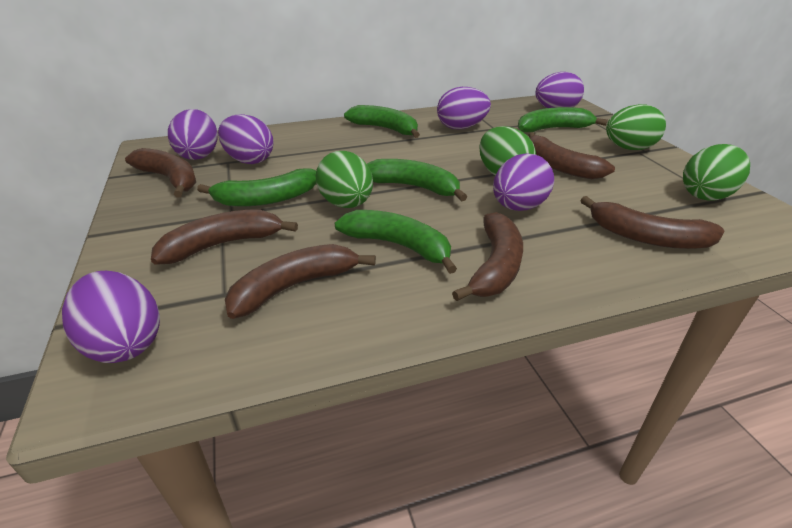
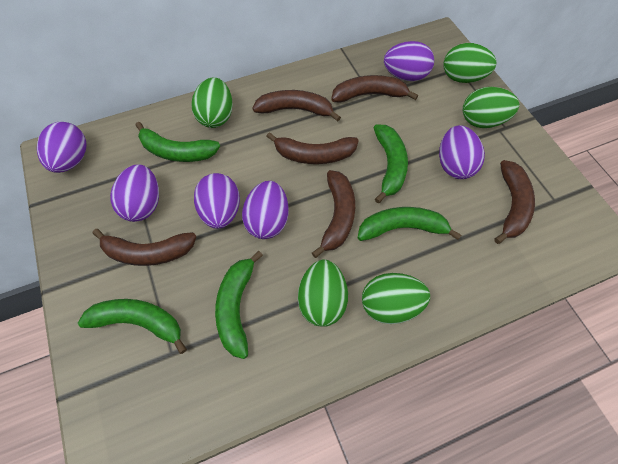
green egg: [316,151,373,208] [479,126,536,176] [606,104,666,150] [683,144,750,200] = 4 -> [192,77,233,128] [298,260,348,327] [362,273,430,324] [444,43,497,83] [463,87,519,128] = 5

